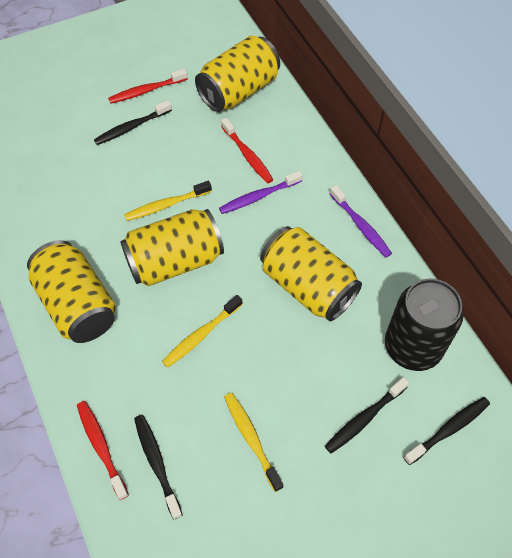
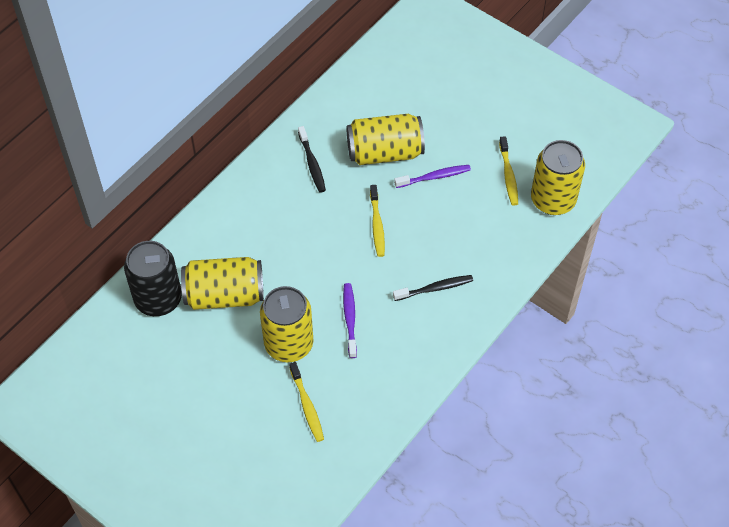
black toothbrush: [94,100,172,145] [134,415,183,520] [325,377,409,453] [403,397,490,465] = 4 -> [298,126,326,192] [393,275,473,301] = 2
red toothbrush: [77,401,129,500] [108,68,188,104] [221,118,273,183] = 3 -> none = 0

